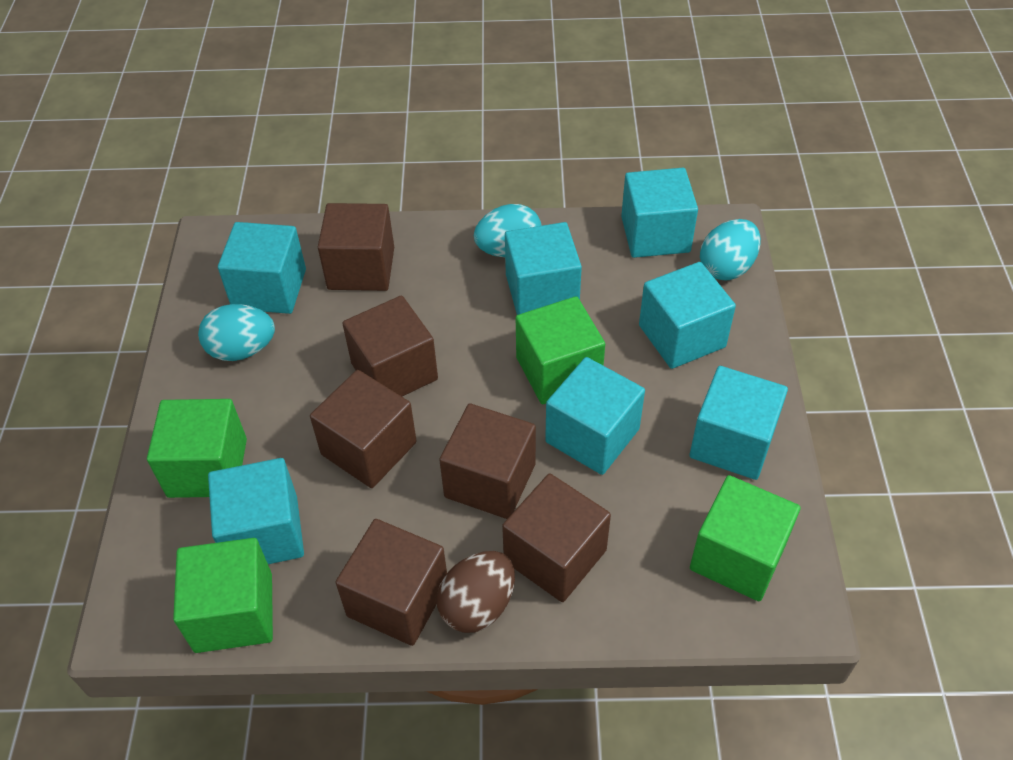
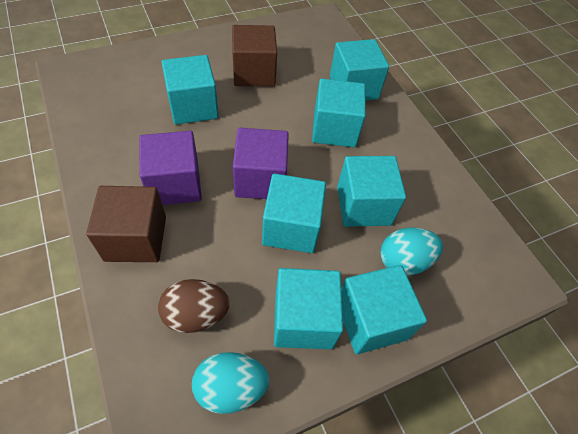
brown cube: [310,370,417,488] [318,203,394,291] [335,519,447,646] [342,296,438,396] [439,404,536,519] [502,474,611,602] = 6 -> [86,186,166,262] [232,25,277,86] = 2
green cube: [147,399,247,498] [173,538,273,653] [516,296,605,404] [690,475,801,601] = 4 -> none = 0
purple cube: none = 0 -> [139,131,202,205] [233,128,289,199] = 2
turquoise egg: [198,304,275,361] [474,204,542,257] [700,219,761,280] = 3 -> [192,352,269,414] [380,228,443,276] = 2

